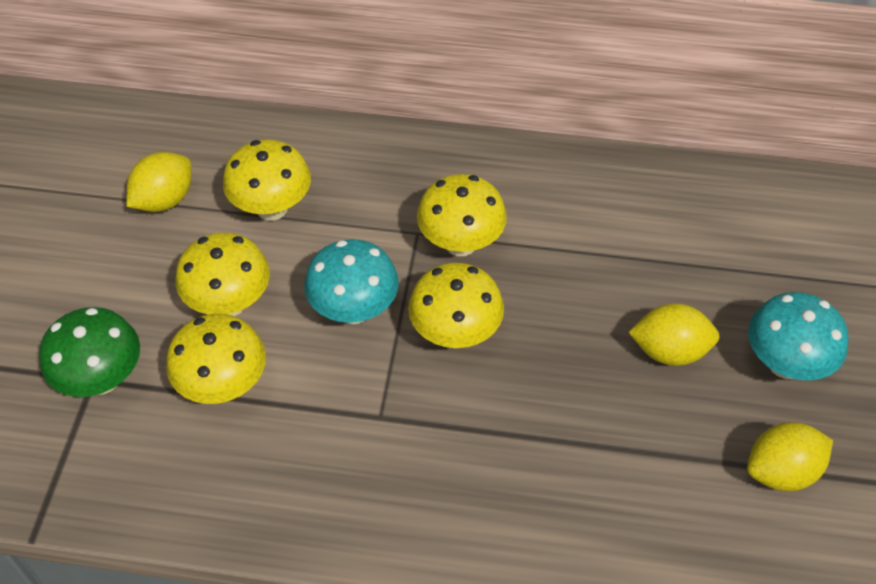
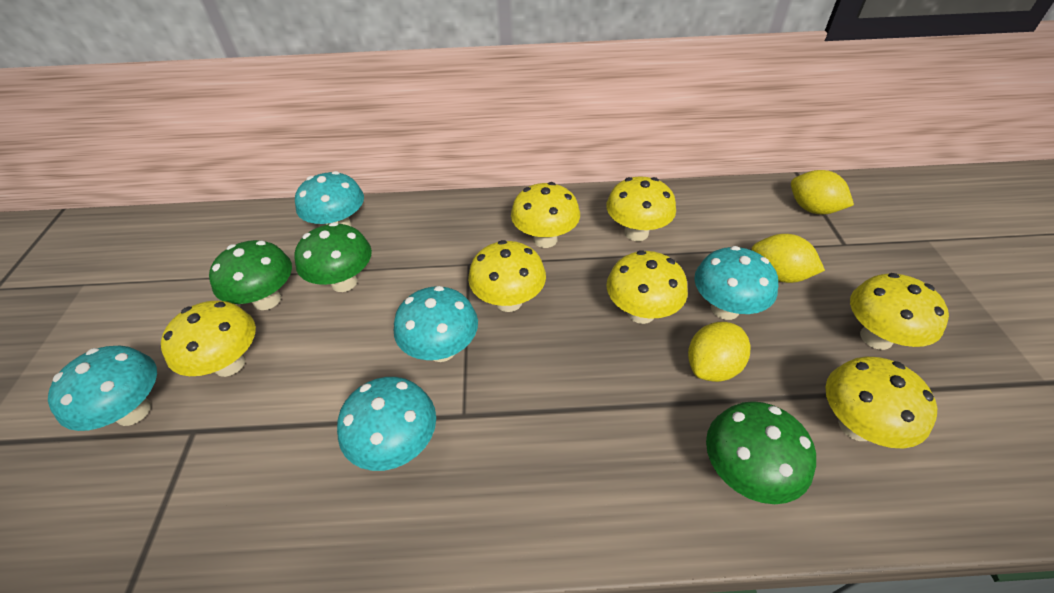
green mushroom: [39,307,140,397] = 1 -> [209,240,292,310] [294,222,372,292] [706,401,816,504] = 3
turquoise mushroom: [304,239,399,324] [748,292,849,380] = 2 -> [48,346,157,431] [295,171,364,227] [337,377,436,471] [394,286,478,362] [694,246,778,320] = 5
yellow mushroom: [166,314,266,404] [176,233,270,316] [223,139,311,221] [408,263,504,348] [417,174,507,256] = 5 -> [161,301,256,377] [468,240,546,312] [511,182,580,248] [606,177,676,241] [606,250,688,324] [825,357,937,449] [850,273,949,350] = 7

